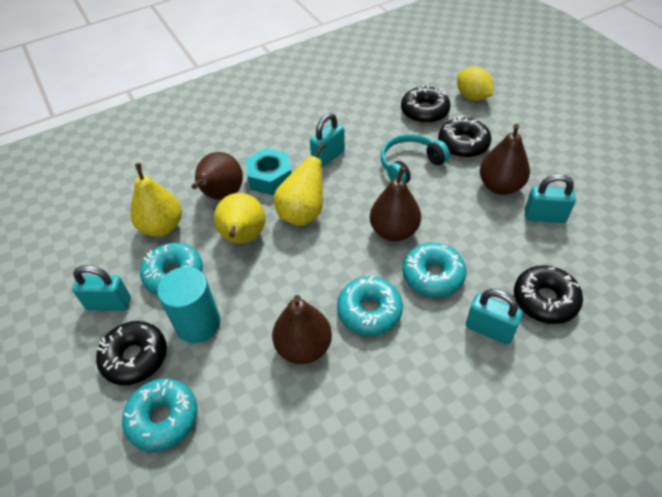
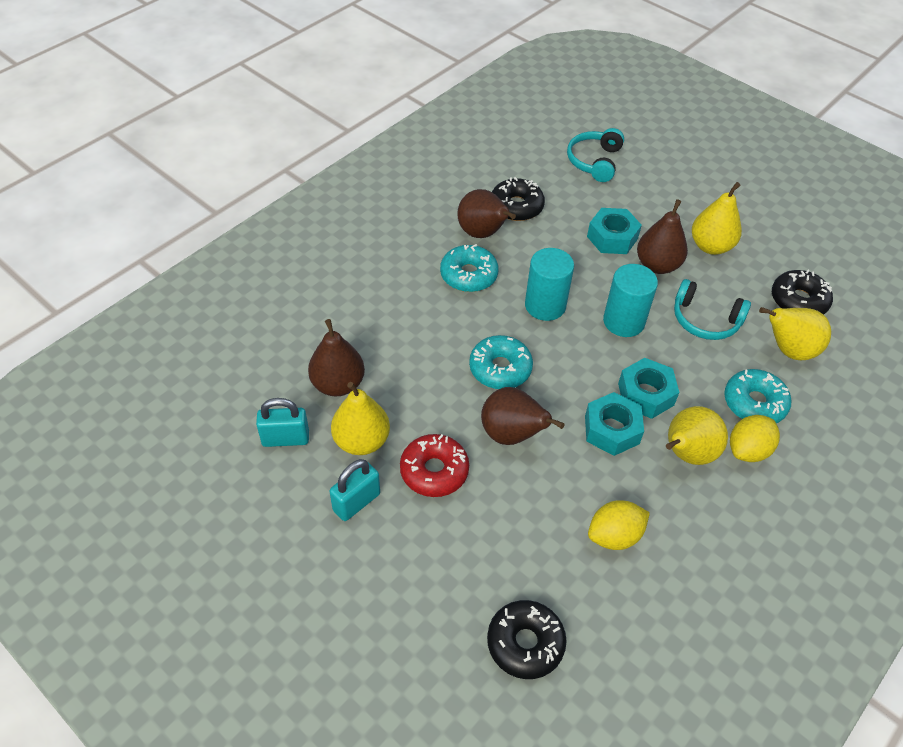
black donut: [96,321,167,385] [401,85,451,123] [438,116,491,158] [514,265,583,324] = 4 -> [487,600,567,679] [492,177,545,221] [772,270,833,315] = 3
red donut: none = 0 -> [400,434,469,497] = 1
turquoise cylinder: [157,267,221,343] = 1 -> [525,248,574,321] [603,264,658,337] = 2
turquoise donut: [122,379,197,452] [140,243,203,295] [337,276,403,336] [402,243,467,297] = 4 -> [440,244,499,292] [469,335,533,389] [724,369,791,423] = 3
turquoise headphones: [381,134,450,183] = 1 -> [567,128,624,182] [674,279,751,340] = 2
turquoise nut: [246,148,291,195] = 1 -> [585,392,644,456] [587,208,642,254] [618,358,679,419] = 3
turquoise padlock: [72,265,131,311] [310,113,345,168] [466,289,523,345] [525,174,576,223] = 4 -> [256,398,309,447] [329,459,380,521] = 2
yellow lemon: [457,67,493,101] = 1 -> [588,500,650,550] [730,415,780,462] = 2
yellow pear: [130,163,182,237] [214,193,265,244] [274,143,326,226] = 3 -> [331,382,390,455] [666,406,728,465] [692,182,742,255] [759,307,831,360] = 4

